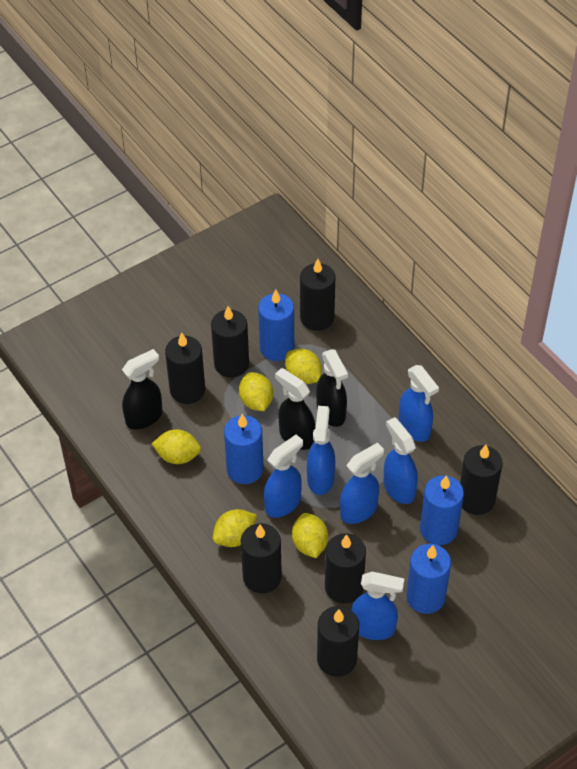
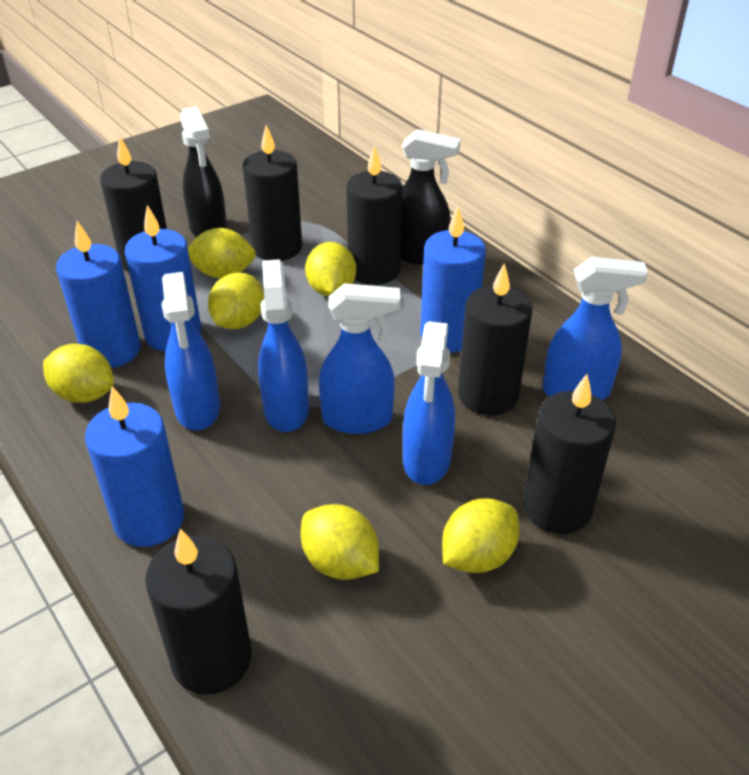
black candle: [165,332,205,404] [211,306,249,378] [241,523,282,593] [300,259,335,331] [317,606,359,677] [325,533,366,604] [460,445,503,515] = 7 -> [100,136,167,272] [145,529,251,695] [243,125,302,261] [346,145,402,285] [458,263,533,415] [523,374,616,534] = 6
black spray bottle: [122,349,162,429] [275,368,315,450] [316,349,348,427] = 3 -> [180,106,227,237] [401,129,461,265] = 2
blue spray bottle: [264,434,303,518] [307,406,335,495] [340,442,384,524] [351,572,404,640] [384,417,418,504] [399,365,439,442] = 6 -> [162,272,220,430] [258,259,309,432] [319,283,401,434] [403,321,455,485] [543,257,648,400] = 5
yellow lemon: [152,429,201,464] [213,509,257,547] [239,372,273,411] [285,349,322,384] [292,513,328,558] = 5 -> [43,344,114,403] [188,228,256,279] [208,272,264,329] [301,504,379,580] [305,242,356,296] [442,498,520,573] = 6

